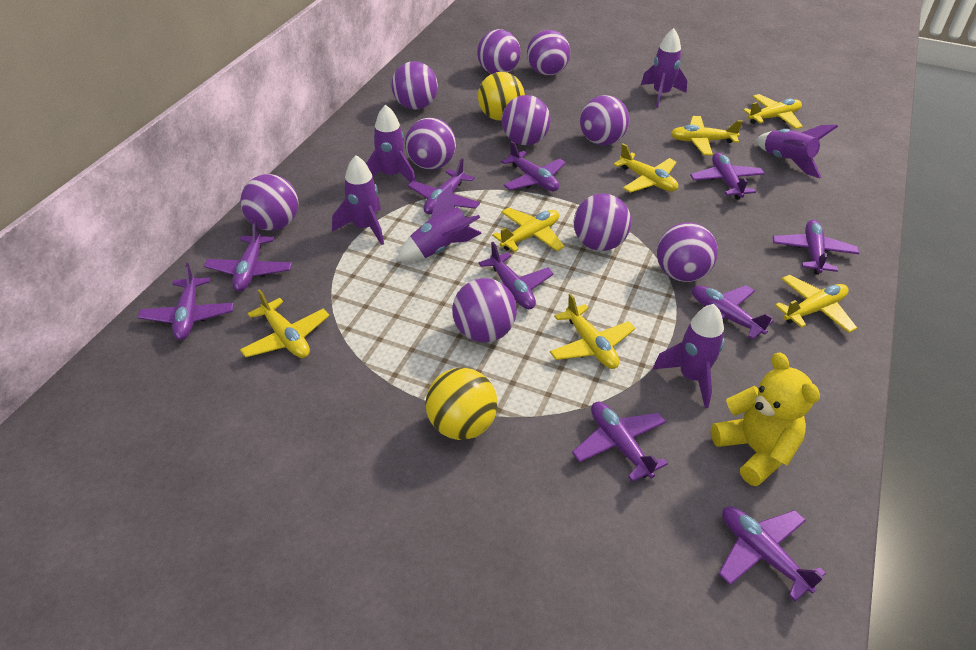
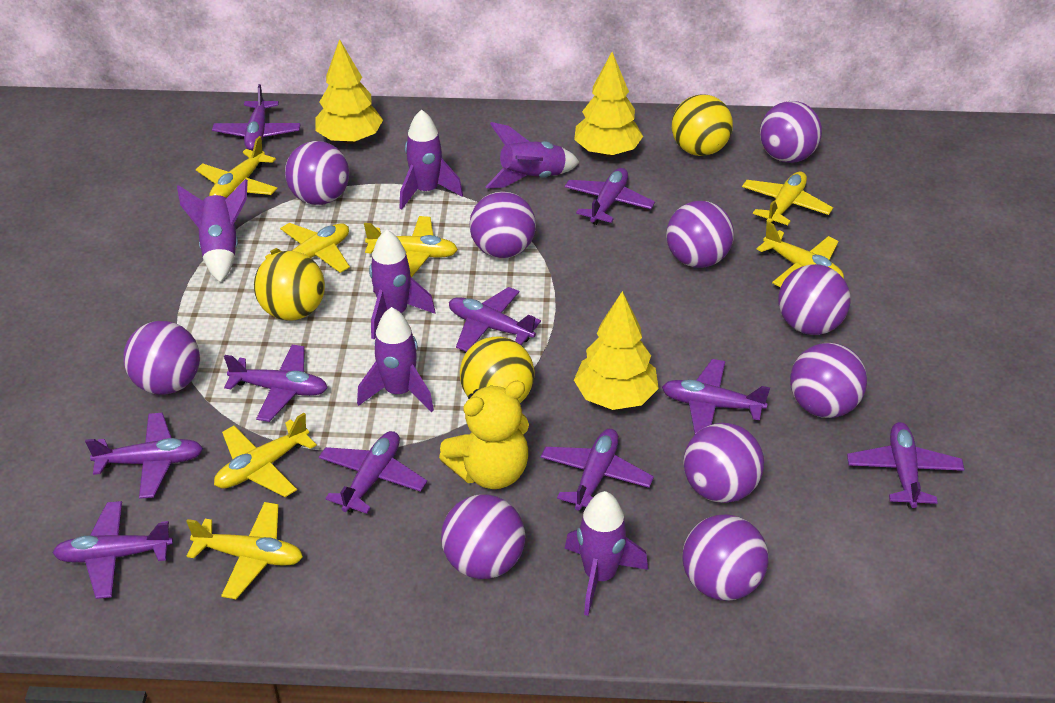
yellow ball: [426,368,498,440] [478,72,525,121] = 2 -> [254,251,325,321] [460,336,535,403] [672,94,733,156] = 3
yellow tree: none = 0 -> [315,39,383,144] [574,52,643,157] [574,291,659,410] = 3

